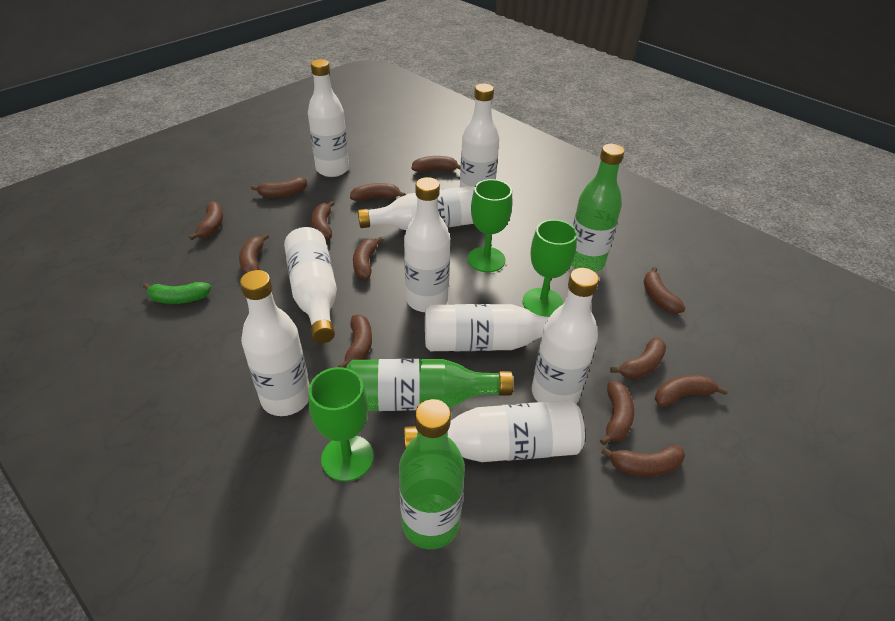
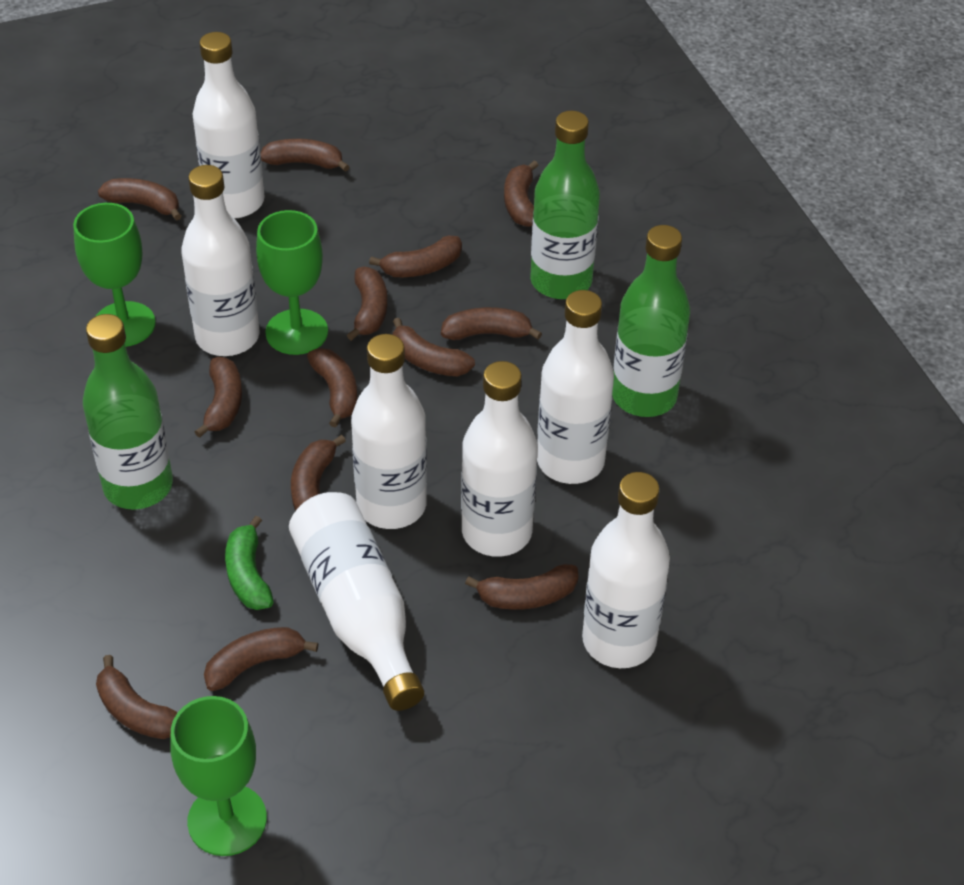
white bottle: [240,270,310,416] [284,227,337,343] [308,59,349,177] [358,186,475,230] [404,177,450,312] [404,400,585,462] [425,304,549,351] [460,84,499,188] [532,268,599,404] = 9 -> [181,165,260,356] [192,32,265,219] [289,492,424,711] [351,334,427,529] [461,361,537,557] [537,290,614,484] [582,472,670,668] = 7

